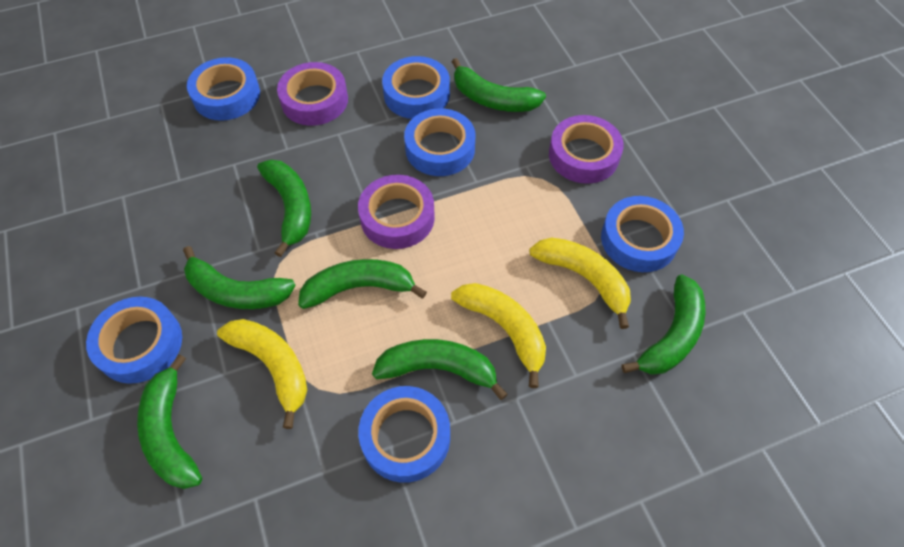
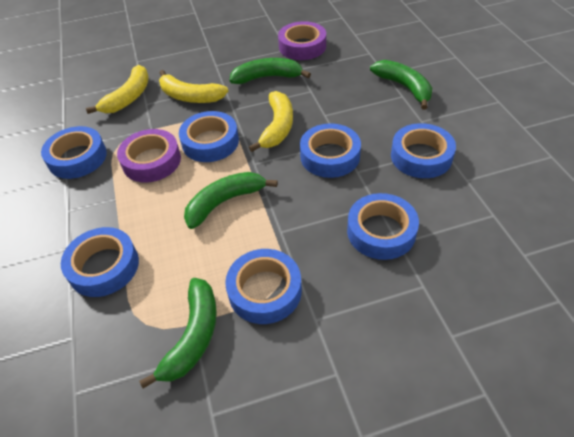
blue tape: [86,297,182,384] [187,57,260,121] [358,386,450,483] [382,56,450,119] [404,108,476,176] [601,196,684,272] = 6 -> [41,126,107,179] [61,227,139,297] [179,111,239,162] [225,249,302,324] [300,123,361,178] [347,193,419,260] [391,123,456,178] = 7
green banana: [137,354,202,489] [183,246,296,309] [257,159,311,257] [298,259,427,309] [372,339,508,400] [452,58,546,112] [622,274,705,375] = 7 -> [139,278,217,388] [184,172,278,229] [230,58,311,84] [370,60,432,110] = 4
purple tape: [277,62,348,126] [358,175,435,249] [549,115,624,184] = 3 -> [117,129,181,182] [278,21,326,60] = 2

